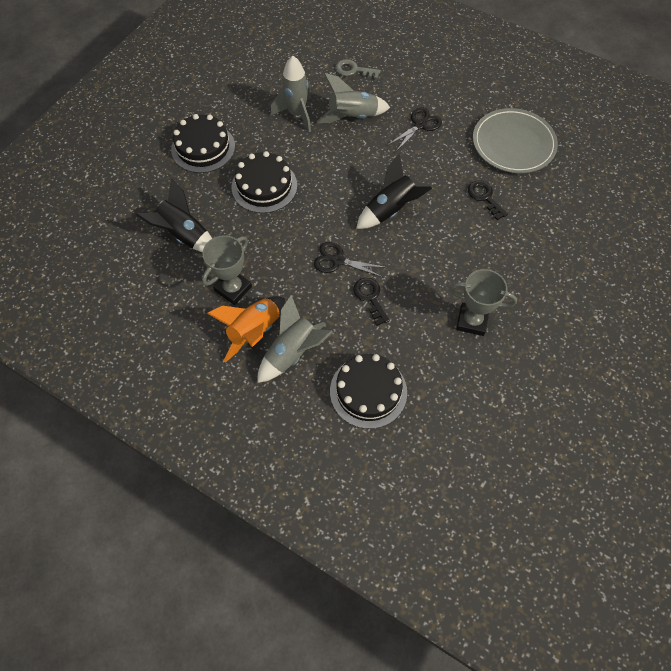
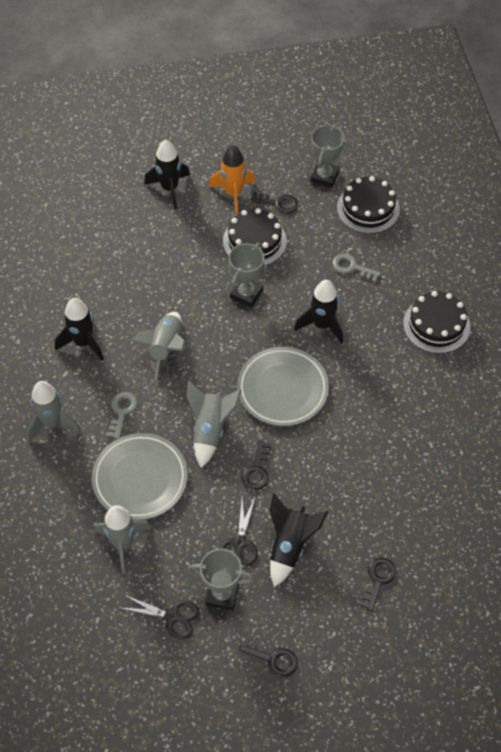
black key: [353,278,390,326] [468,180,508,220] = 2 -> [239,637,298,677] [241,441,272,490] [251,192,298,214] [359,557,397,611] = 4
black rocket: [136,178,212,253] [356,153,432,229] = 2 -> [55,298,104,361] [144,140,190,209] [270,493,328,587] [294,280,343,344] = 4
grey key: [335,59,381,79] = 1 -> [106,392,138,439] [332,253,381,282] = 2
grey plate: [473,108,558,173] = 1 -> [92,433,188,520] [237,347,329,426] = 2
grey rocket: [257,295,333,383] [271,56,311,132] [317,73,390,123] = 3 -> [27,381,81,442] [95,505,152,574] [131,312,185,381] [187,380,242,468] = 4
grey trophy: [202,235,252,305] [449,269,517,336] = 2 -> [188,549,255,610] [229,243,264,308] [310,124,345,188] = 3

